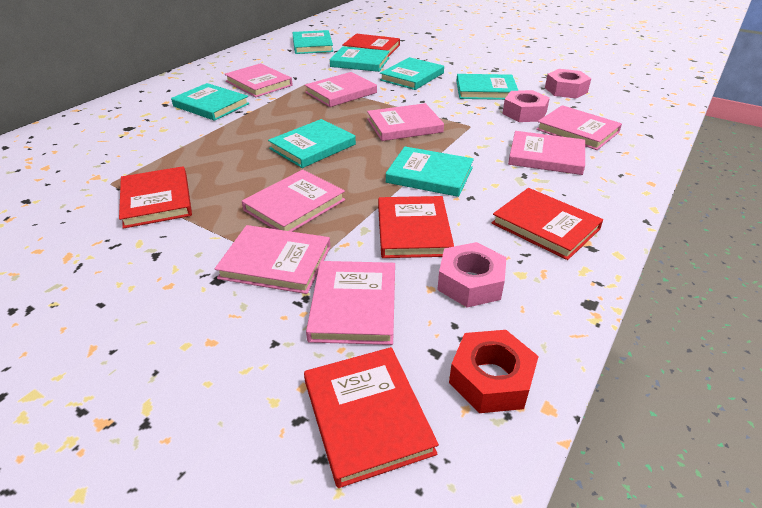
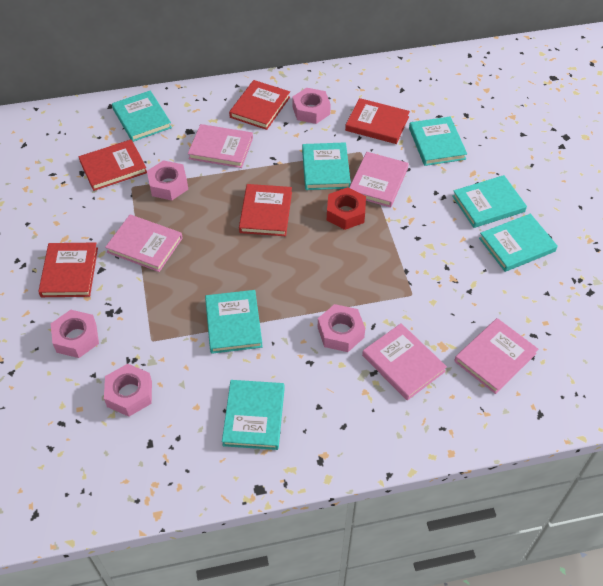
pink book: [215,225,331,294] [224,63,293,97] [242,170,345,232] [305,72,377,107] [306,261,395,345] [367,103,444,141] [508,131,585,175] [536,105,622,150] = 8 -> [105,215,183,272] [188,124,253,168] [349,152,409,208] [362,323,447,400] [454,318,538,394] = 5
pink nut: [437,242,506,308] [502,90,550,122] [545,69,591,99] = 3 -> [51,310,99,358] [104,364,152,417] [147,160,188,200] [292,88,331,124] [318,304,365,352] = 5

